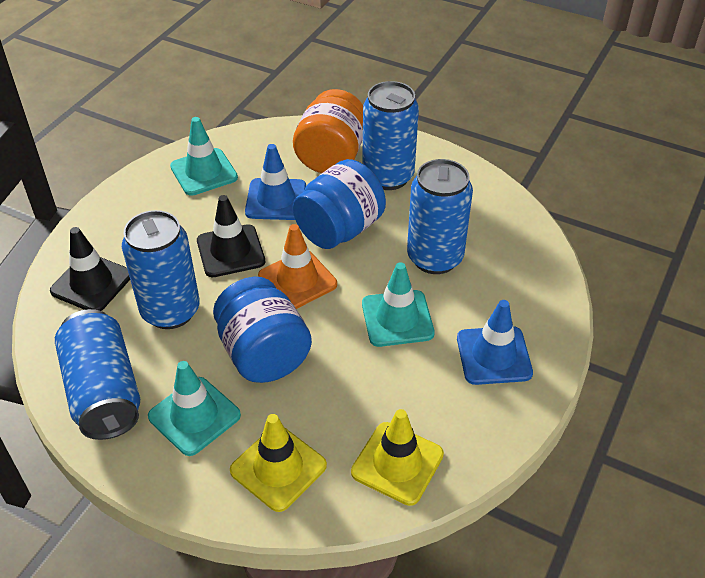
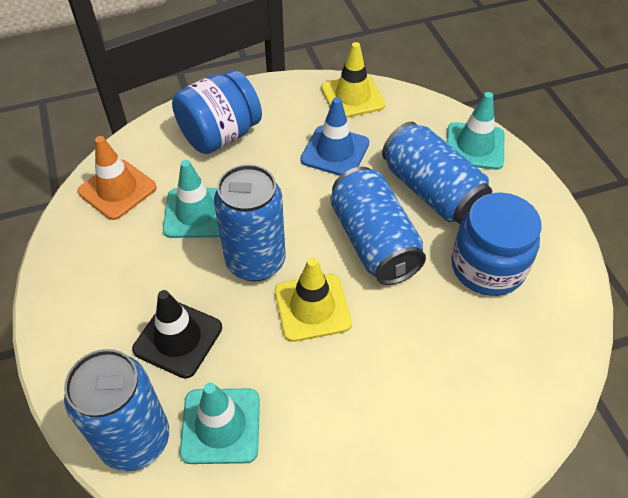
black traffic cone: [50,227,130,311] [197,195,265,277] = 2 -> [132,290,222,379] = 1
blue traffic cone: [245,144,306,220] [457,300,533,385] = 2 -> [300,97,369,176] = 1
orange jar: [293,89,363,173] = 1 -> none = 0

